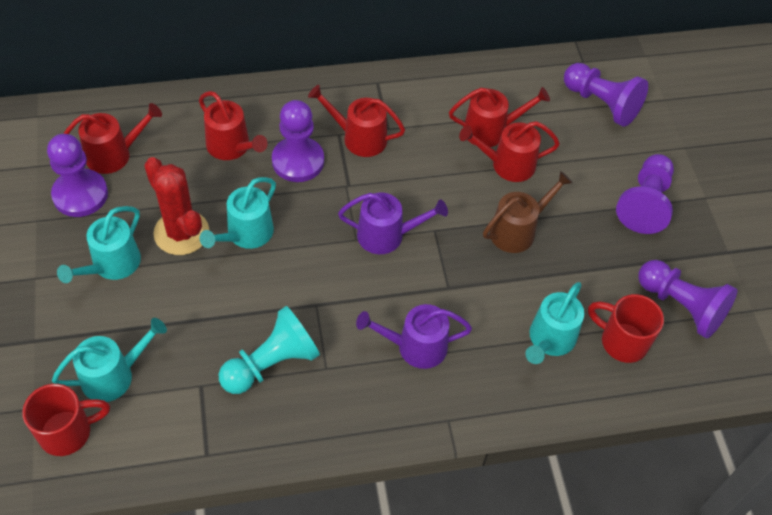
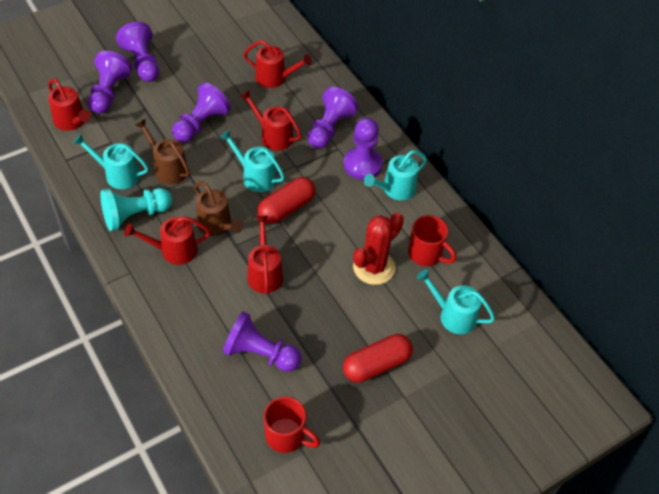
brown watering can: [483,171,573,253] = 1 -> [135,119,190,185] [194,181,243,236] = 2
purple pawn: [47,134,108,217] [272,100,324,182] [564,63,648,127] [616,154,674,234] [638,260,737,338] = 5 -> [88,51,132,114] [116,22,159,82] [172,82,231,143] [223,311,301,372] [307,87,358,149] [343,118,383,180] = 6
purple watering can: [338,193,448,254] [356,304,472,369] = 2 -> none = 0
red capsule: none = 0 -> [257,177,316,224] [343,334,413,383] = 2

